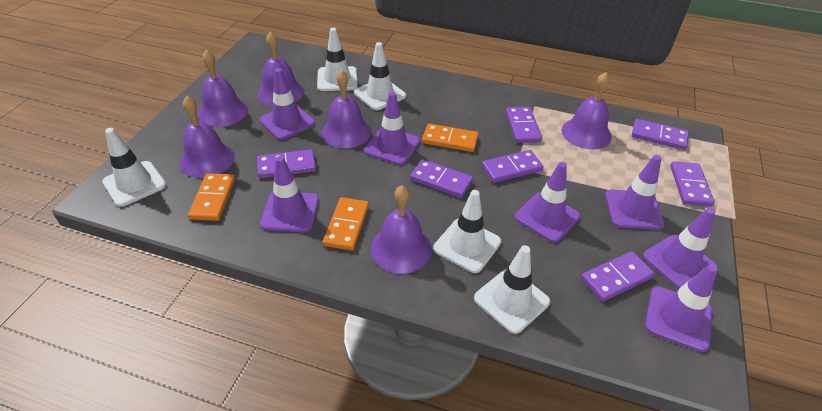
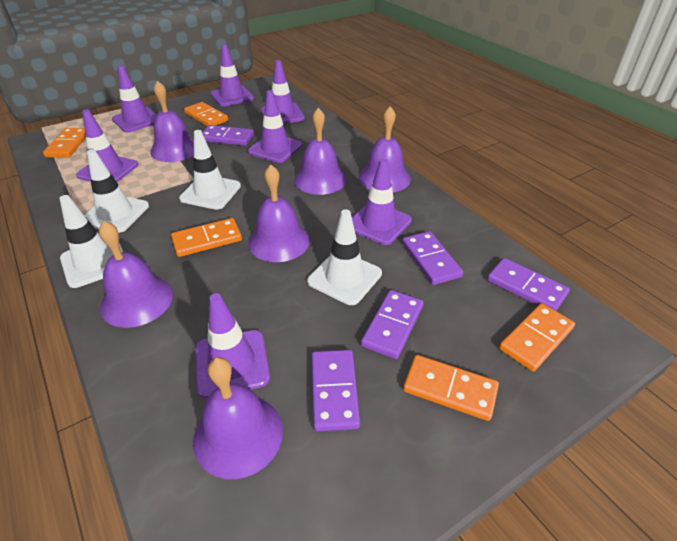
orange domino: [188,173,235,221] [323,197,369,251] [422,124,479,152] = 3 -> [43,128,86,158] [171,218,242,257] [184,102,228,126] [403,355,499,421] [499,303,575,372] = 5
purple domino: [257,149,316,178] [410,159,473,198] [482,150,544,183] [506,107,542,143] [581,251,655,302] [632,119,689,150] [670,161,714,207] = 7 -> [202,125,254,146] [312,350,360,431] [361,290,424,359] [402,231,463,285] [487,258,570,311] = 5
white traffic cone: [102,128,166,207] [317,28,358,91] [354,42,406,110] [433,190,501,273] [474,245,550,334] = 5 -> [59,195,123,288] [84,149,149,233] [179,130,241,210] [307,209,382,305] = 4

